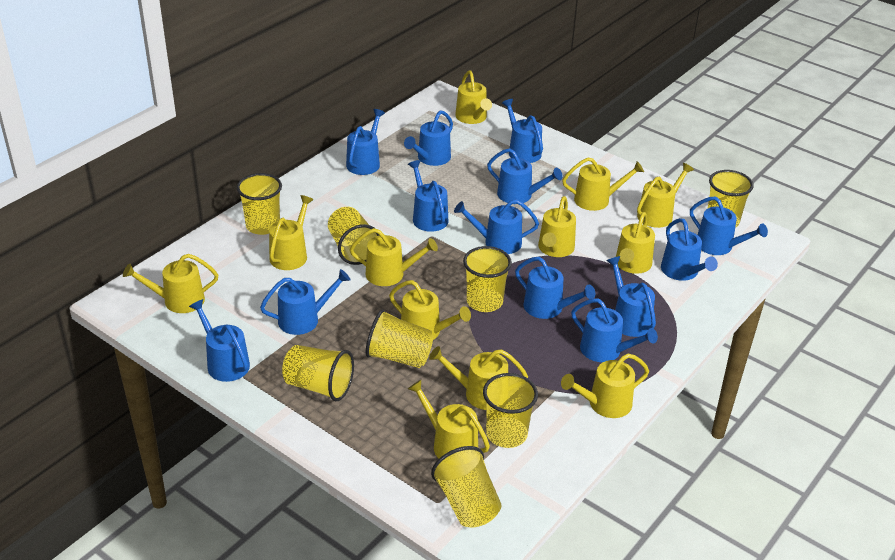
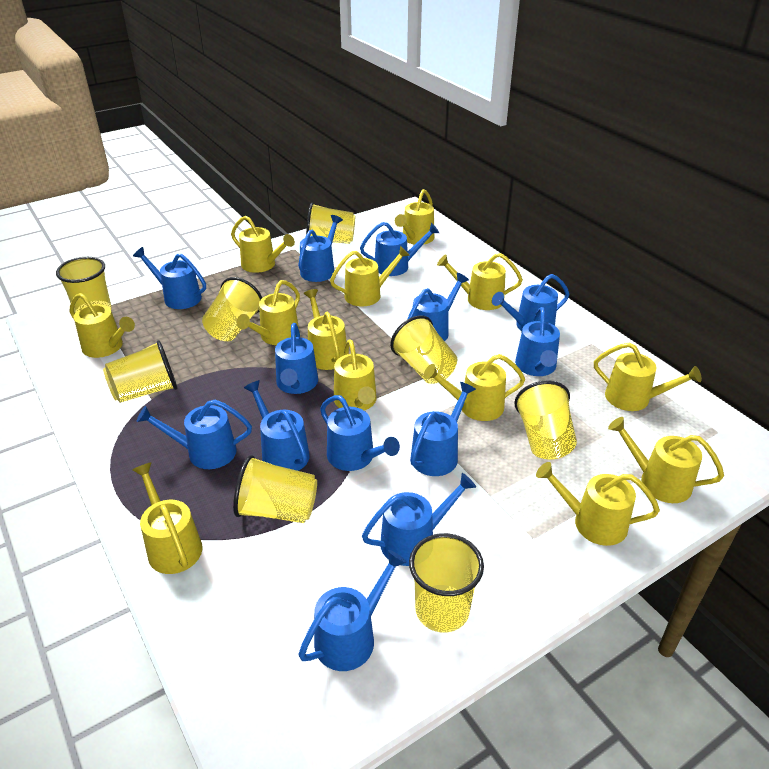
yellow watering can: [123,254,218,313] [269,195,314,270] [350,228,438,286] [389,280,471,340] [408,380,490,459] [429,346,528,410] [455,70,492,124] [538,196,576,257] [561,354,649,418] [562,158,644,211] [616,212,655,274] [637,163,694,228] = 12 -> [70,293,135,358] [133,462,202,574] [231,216,295,273] [237,280,300,345] [304,289,347,370] [330,246,410,306] [334,339,377,411] [395,189,435,245] [424,354,525,421] [437,253,523,310] [536,462,660,546] [594,343,702,411] [608,417,724,503] = 13

